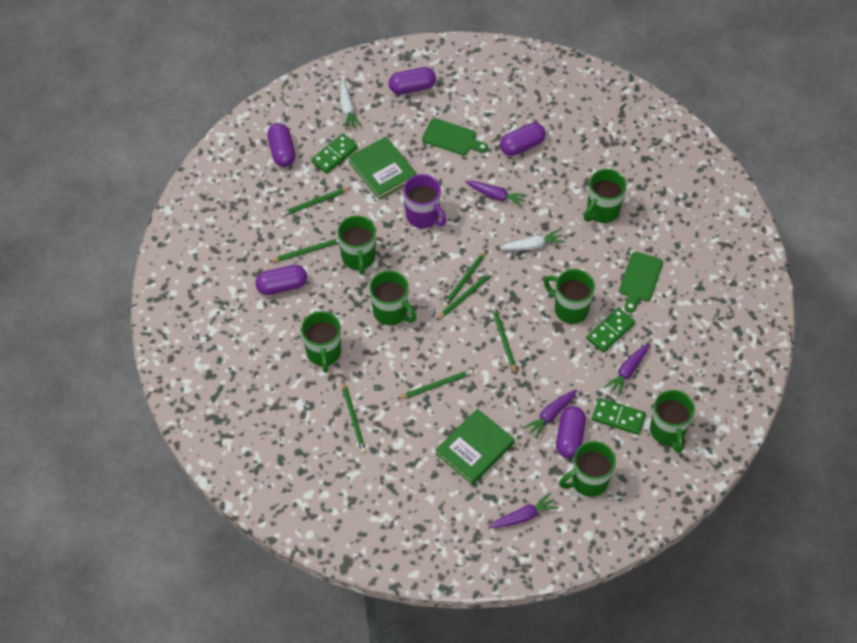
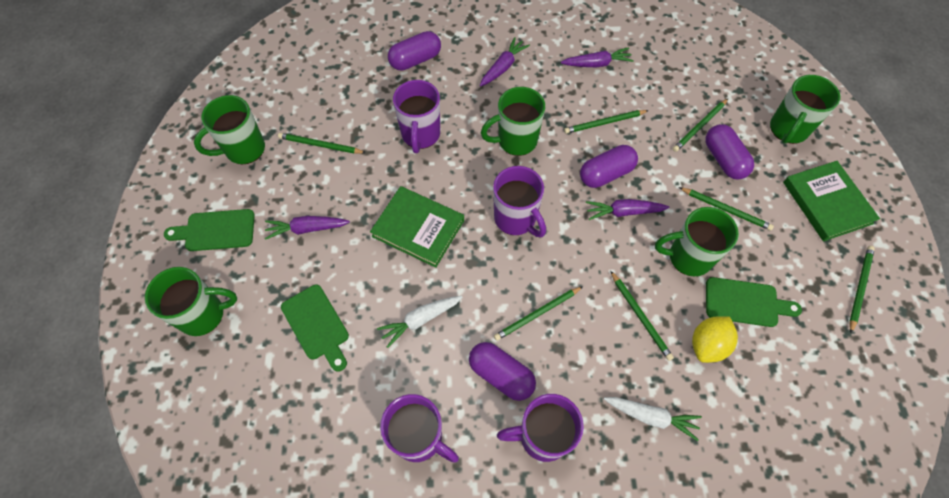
green cutting board: [422,118,488,155] [619,252,663,313] = 2 -> [164,209,255,251] [281,285,349,372] [706,277,802,327] = 3
green domino: [311,133,358,174] [586,308,635,353] [592,398,646,435] = 3 -> none = 0
green mug: [301,311,341,373] [338,216,376,275] [370,270,416,325] [544,269,595,324] [559,441,616,497] [584,169,627,223] [650,390,695,453] = 7 -> [145,267,237,336] [194,95,265,164] [481,87,545,156] [655,207,739,276] [770,75,840,144] = 5
purple capsule: [255,265,307,295] [267,123,295,167] [389,67,436,95] [500,123,546,156] [556,406,586,458] = 5 -> [388,31,441,70] [469,342,536,401] [580,145,638,188] [705,124,754,180] = 4
purple mug: [403,174,446,229] = 1 -> [380,394,459,463] [393,80,440,153] [493,166,546,237] [497,394,584,462] = 4
yellow lemon: none = 0 -> [692,316,738,363] = 1

